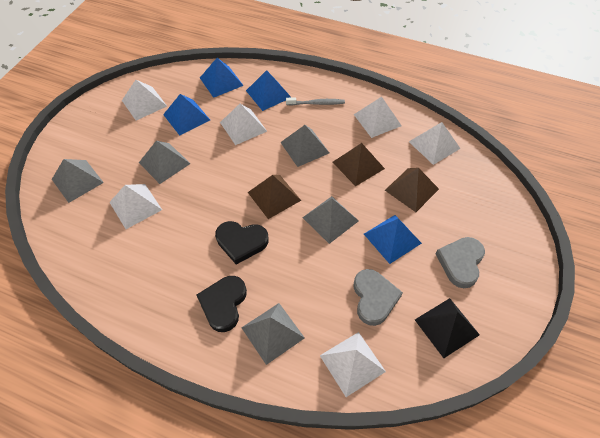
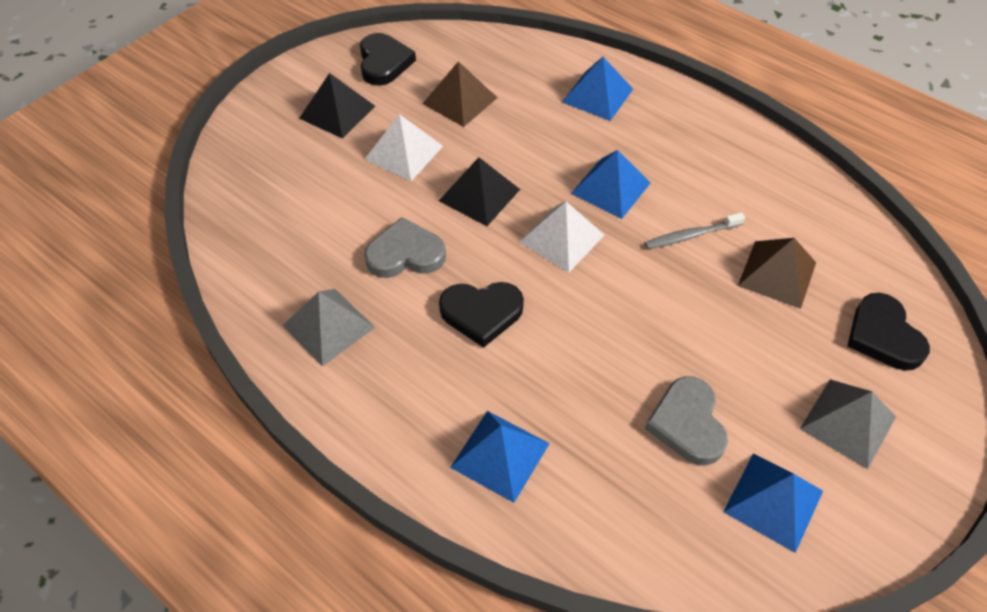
black heart: [197,276,247,332] [215,221,269,265] = 2 -> [360,33,416,85] [439,282,524,348] [847,293,930,371] = 3
black pyramid: [415,298,480,358] = 1 -> [299,73,375,139] [439,157,520,226] = 2
brown pyramid: [248,175,301,219] [333,143,385,186] [385,168,439,212] = 3 -> [422,61,498,127] [738,238,816,309] = 2
grey pyramid: [52,159,104,203] [139,141,191,184] [241,303,305,365] [280,125,329,167] [302,196,359,244] = 5 -> [282,289,375,367] [800,379,896,469] = 2
white pyramid: [109,184,162,229] [122,80,167,121] [220,104,267,145] [320,332,386,397] [354,97,402,138] [409,122,461,165] = 6 -> [364,114,443,181] [520,201,604,273] = 2

